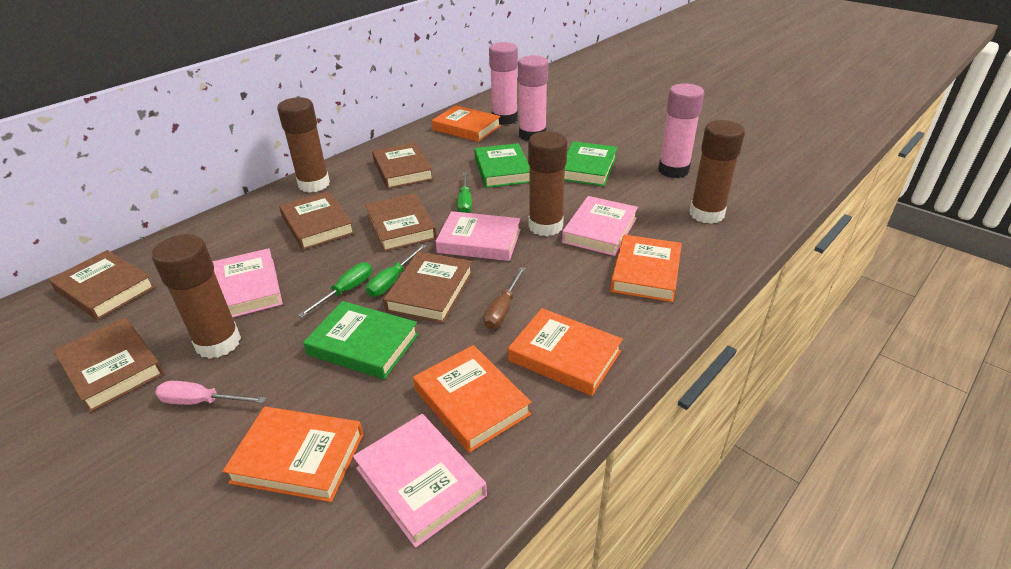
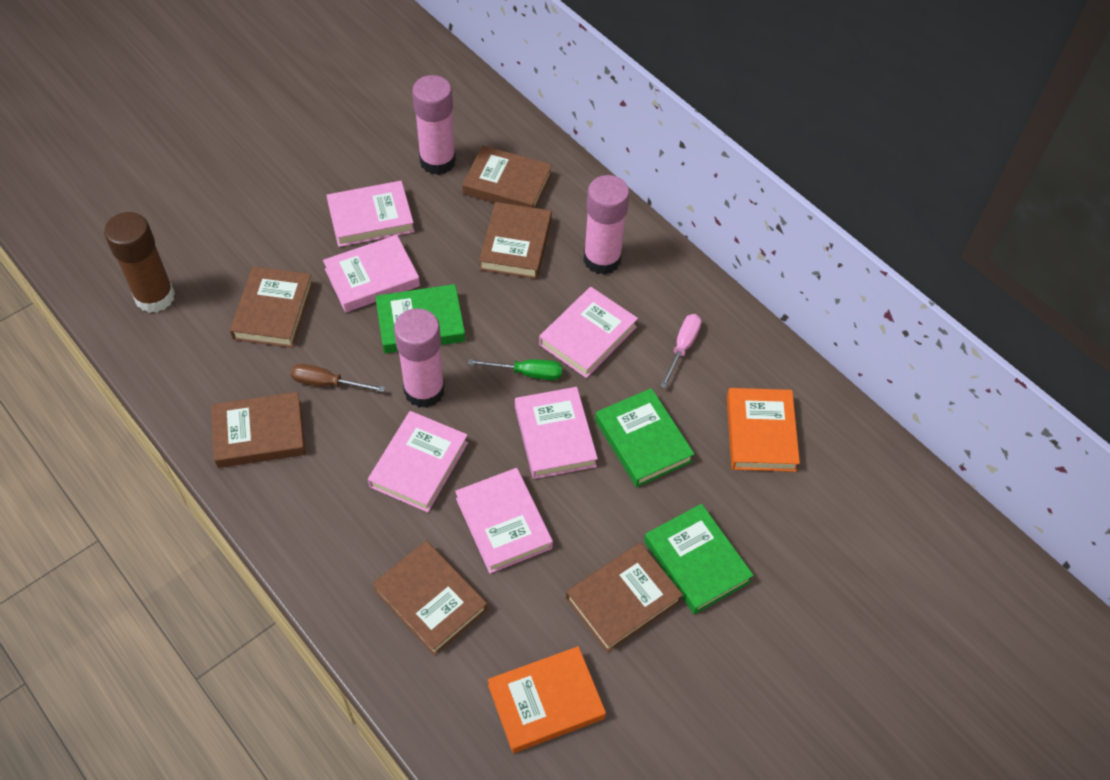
brown glue stick: [152,234,241,359] [277,97,330,193] [528,131,568,236] [690,120,745,224] = 4 -> [104,212,175,313] = 1
green screwdriver: [298,262,372,318] [366,244,426,297] [457,172,472,213] = 3 -> [468,359,562,380] = 1
orange book: [223,407,363,502] [413,345,531,453] [432,105,501,142] [508,308,623,396] [610,235,682,302] = 5 -> [488,646,606,753] [727,388,800,472] = 2
pink book: [212,248,283,318] [353,414,487,548] [435,211,521,261] [562,196,638,256] = 4 -> [323,235,420,312] [326,181,415,247] [368,411,468,512] [455,468,553,574] [515,387,598,479] [539,287,638,378] = 6

